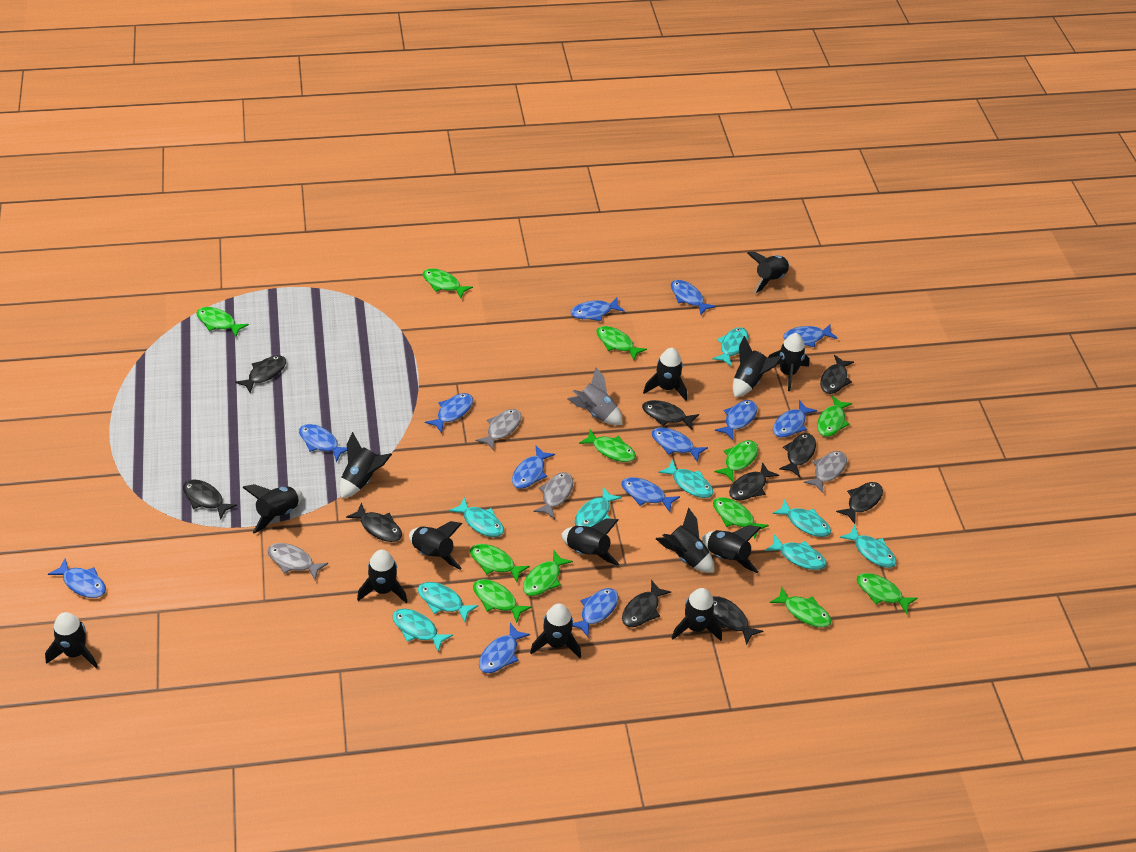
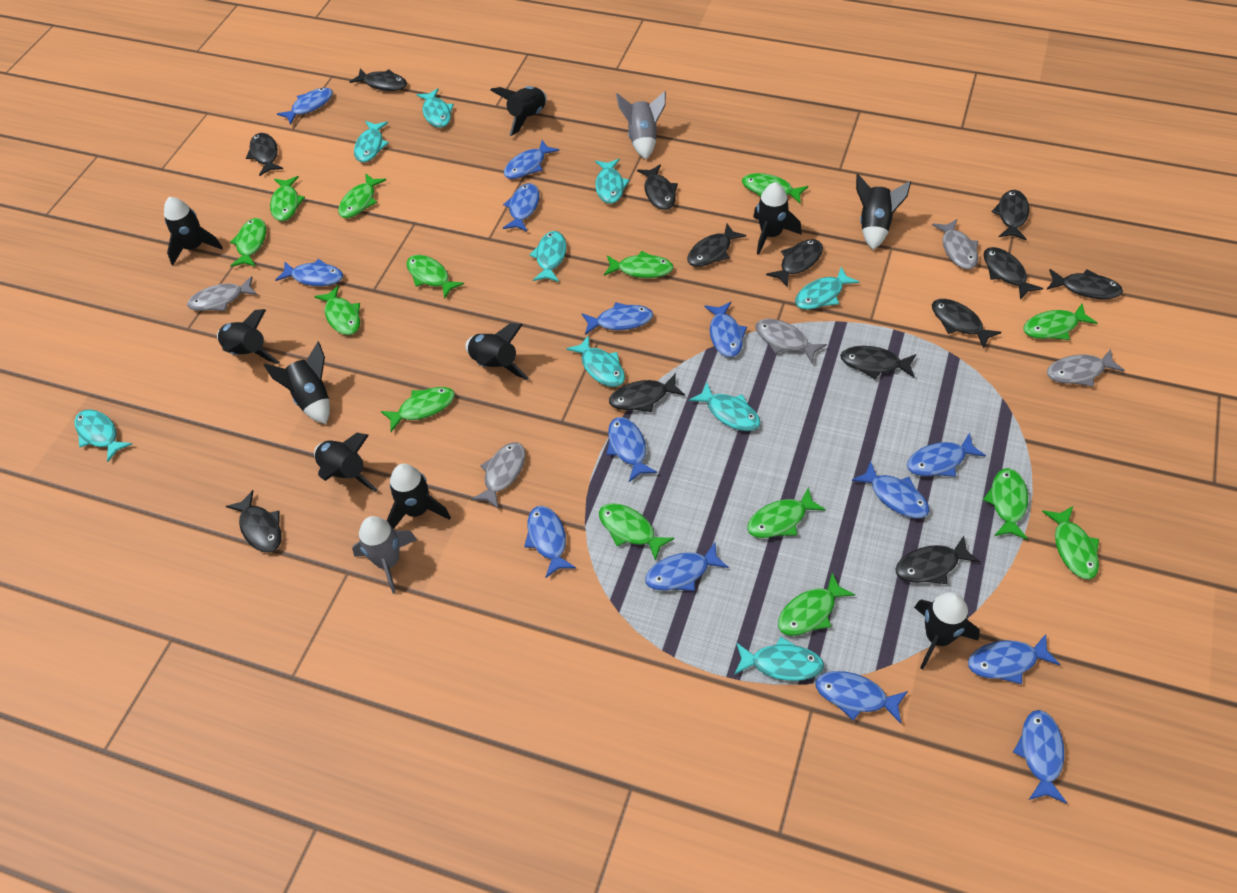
black fish: [183,479,237,520] [235,355,286,393] [346,503,402,542] [622,580,671,627] [642,400,699,429] [713,596,763,645] [729,462,779,501] [779,433,816,477] [820,355,854,394] [836,482,883,524] = 10 -> [226,490,282,552] [246,133,283,176] [350,68,407,91] [609,373,685,412] [637,164,678,210] [687,224,746,267] [766,239,823,288] [840,346,916,379] [895,536,980,584] [932,299,1002,348] [983,247,1043,300] [991,190,1029,240] [1047,269,1123,299] = 13
black rocket: [45,612,98,668] [242,484,303,534] [340,432,392,499] [357,550,408,603] [409,521,462,570] [530,604,581,658] [562,518,620,566] [643,348,687,401] [656,508,714,572] [672,588,722,641] [702,525,761,573] [733,336,783,397] [747,252,789,293] [768,333,810,391] = 14 -> [164,197,223,265] [217,309,280,364] [263,342,330,424] [314,433,378,492] [387,464,451,529] [465,323,529,380] [490,86,547,136] [753,182,802,255] [856,174,911,250] [914,592,980,669] = 10
blue fish: [48,559,106,598] [299,424,347,462] [425,393,473,433] [479,623,530,673] [512,446,555,489] [571,298,625,321] [572,588,619,638] [621,477,680,512] [651,427,708,462] [671,280,716,315] [715,400,757,441] [773,400,817,437] [783,325,838,347] = 13 -> [275,259,343,286] [277,88,333,125] [503,183,540,232] [504,140,559,179] [524,506,576,578] [582,302,653,335] [607,417,657,482] [645,542,729,591] [704,302,747,357] [815,671,908,723] [852,461,930,518] [907,433,986,477] [968,634,1060,684] [1013,710,1067,804] = 14
green fish: [196,307,249,337] [423,268,473,298] [470,544,530,582] [473,579,532,623] [523,550,573,596] [579,429,636,462] [596,326,647,361] [713,497,769,539] [714,440,758,482] [770,587,832,628] [817,396,852,437] [856,573,918,614] = 12 -> [230,218,266,267] [270,176,305,221] [314,285,360,335] [338,173,386,218] [381,387,455,432] [406,255,464,299] [599,503,675,561] [604,251,674,278] [742,173,808,204] [747,487,826,538] [778,573,855,636] [983,468,1028,540] [1023,304,1097,340] [1042,506,1099,579] = 14
grey fish: [267,543,328,580] [476,409,521,451] [533,472,573,519] [804,451,847,493] = 4 -> [187,276,258,311] [471,442,525,509] [755,319,827,363] [932,219,978,269] [1047,349,1125,387] = 5
grey rocket: [567,367,622,425] = 1 -> [352,516,417,594] [616,91,666,159] = 2

